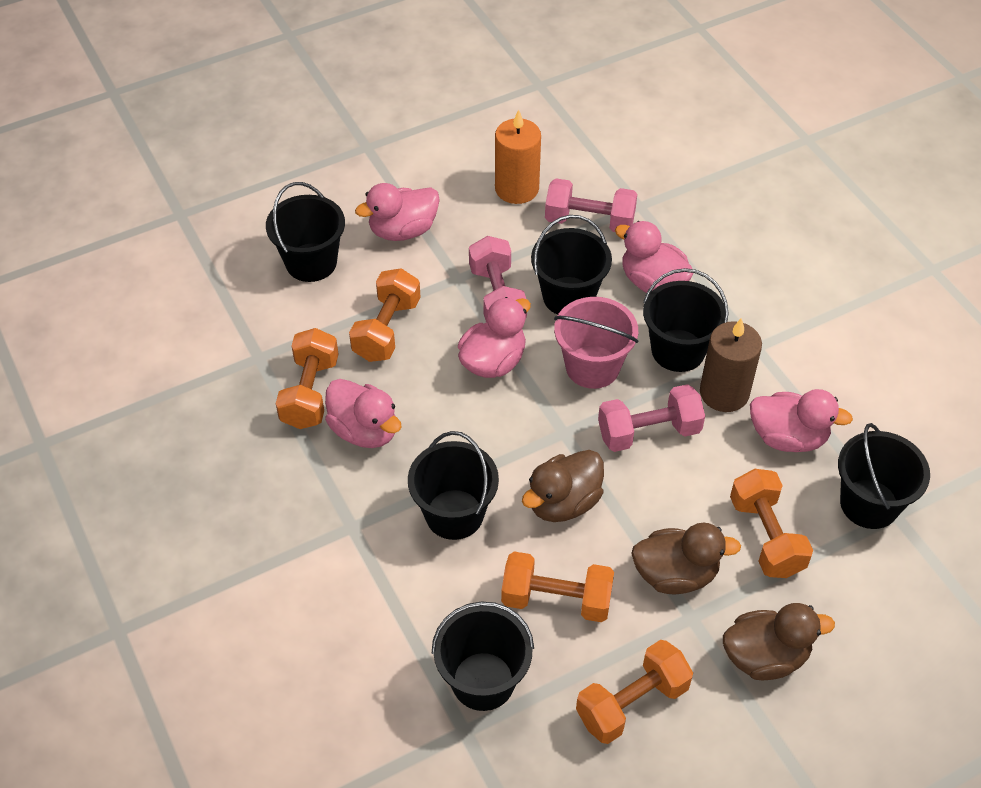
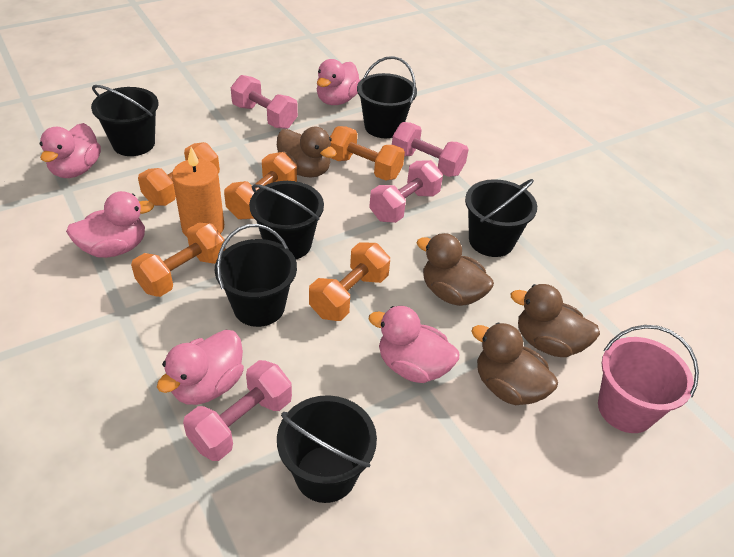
brown candle: [700,318,762,412] = 1 -> none = 0
brown duck: [522,450,604,522] [631,523,741,594] [723,603,835,680] = 3 -> [277,127,337,177] [417,233,494,306] [472,323,558,405] [510,284,600,357] = 4
pink dumbbell: [469,236,527,322] [545,178,637,232] [598,384,705,452] = 3 -> [183,360,292,461] [231,75,298,129] [369,160,443,223] [392,122,469,177] = 4

